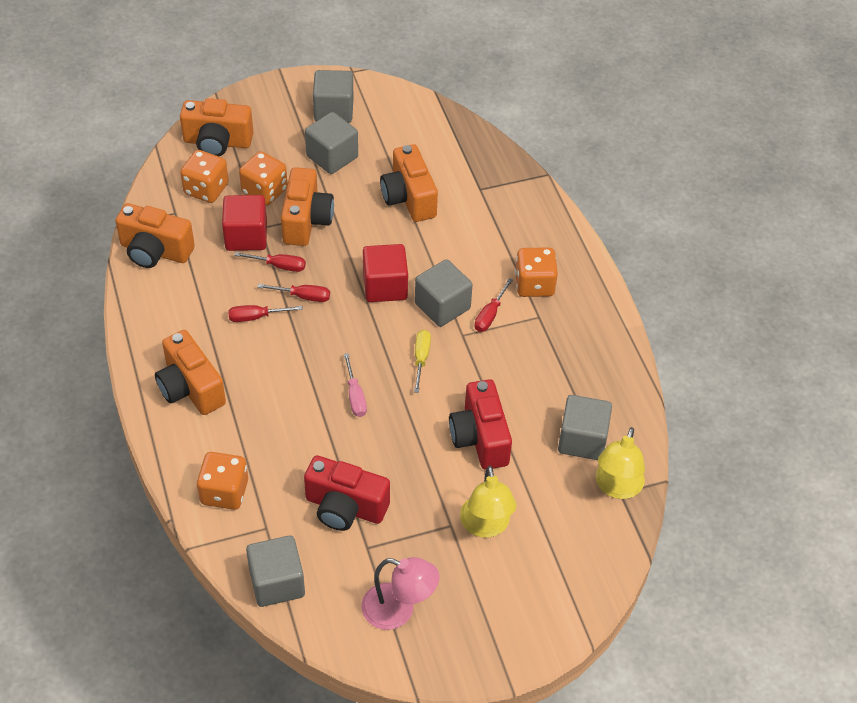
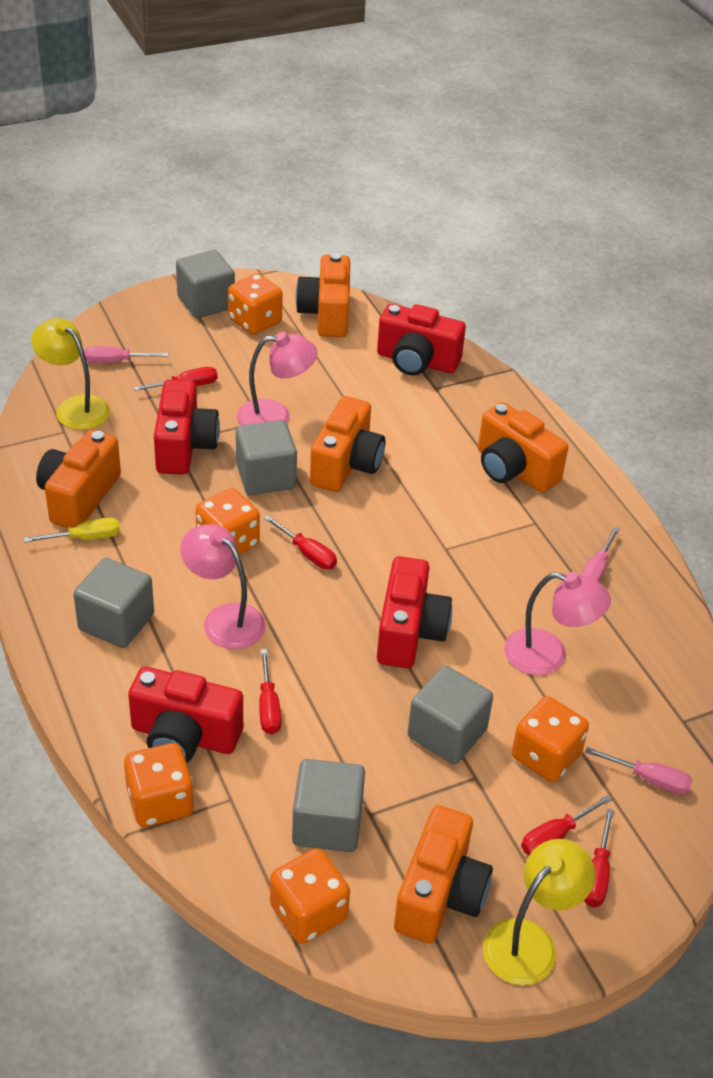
orange dice: [180,150,229,203] [197,452,248,510] [239,151,288,206] [515,247,558,297] = 4 -> [124,743,194,827] [195,488,260,555] [228,273,283,335] [270,848,350,944] [512,696,589,782] = 5
pink lamp: [361,557,440,630] = 1 -> [180,524,266,649] [237,332,317,426] [504,572,611,675] = 3
pink screwdriver: [344,353,367,417] = 1 -> [84,346,168,363] [581,527,620,582] [585,747,692,794] = 3
red camera: [304,456,390,531] [449,379,512,470] = 2 -> [128,667,243,763] [154,380,220,475] [377,304,466,376] [377,556,452,668] = 4
red cube: [222,195,267,251] [363,244,408,302] = 2 -> none = 0
red screwdriver: [228,305,303,322] [234,252,306,272] [257,284,330,302] [474,278,513,332] = 4 -> [134,367,218,391] [259,649,281,734] [264,515,337,569] [521,795,612,855] [584,809,614,907] = 5

